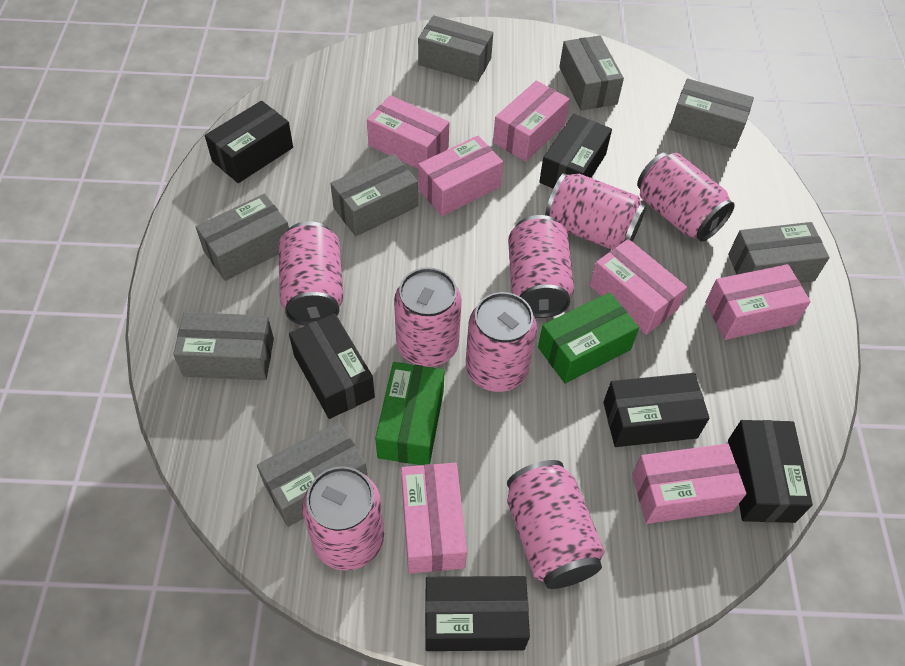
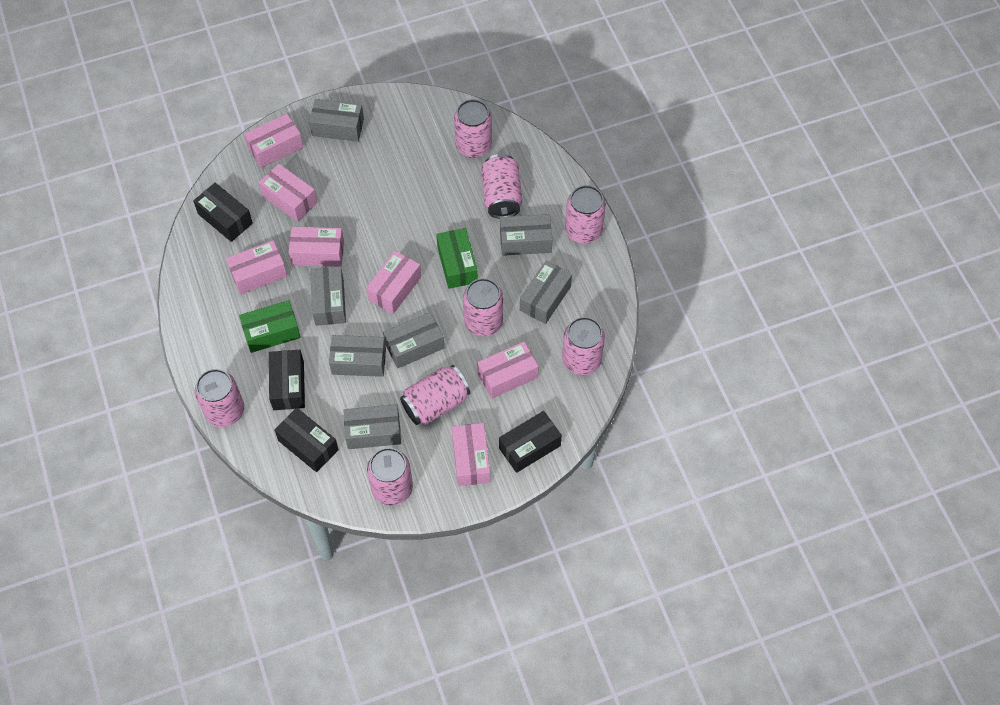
black box: [205,101,293,183] [289,313,375,419] [425,576,530,651] [539,114,612,189] [603,373,709,447] [728,420,813,523] = 6 -> [193,183,253,242] [269,350,305,410] [274,408,339,472] [499,411,562,473] = 4
grey box: [173,312,274,380] [196,194,289,281] [257,421,367,527] [330,154,418,236] [418,15,493,82] [559,35,624,111] [669,78,754,149] [728,222,830,283] = 8 -> [309,99,364,142] [310,266,346,326] [329,335,386,377] [343,404,401,449] [383,312,444,368] [500,214,552,256] [520,260,572,324] = 7

